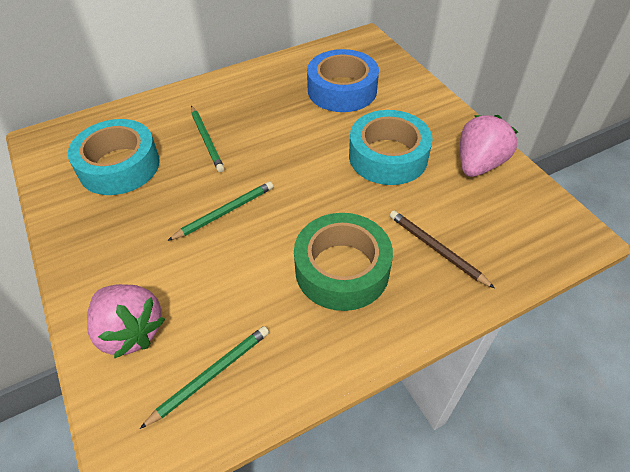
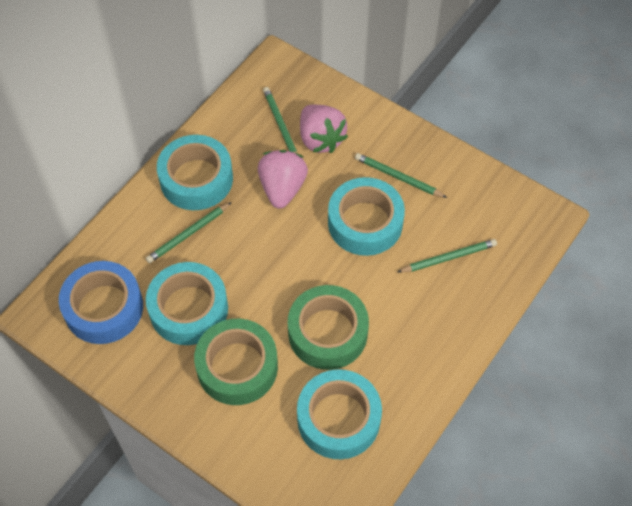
brown pencil: [390,210,495,288] = 1 -> none = 0
green pencil: [140,326,269,429] [167,181,274,241] [191,106,224,172] = 3 -> [146,202,232,263] [263,87,298,154] [355,153,447,198] [398,239,497,273] = 4
green tape: [294,213,393,311] = 1 -> [194,319,278,405] [288,285,369,370] = 2
turquoise tape: [68,119,160,195] [349,110,433,185] = 2 -> [146,262,228,345] [157,135,233,210] [297,369,382,459] [328,177,405,256] = 4

